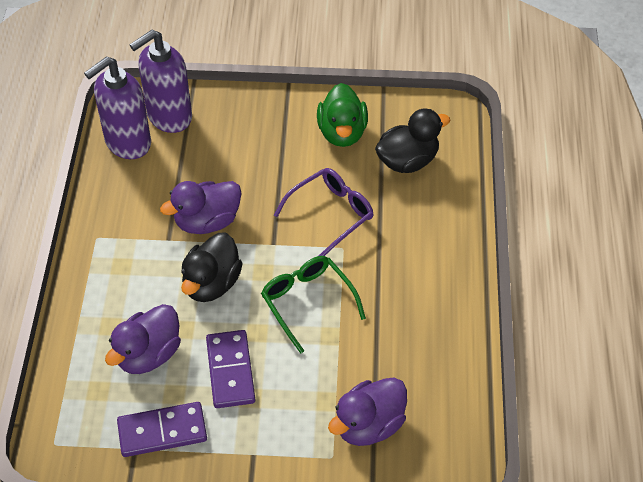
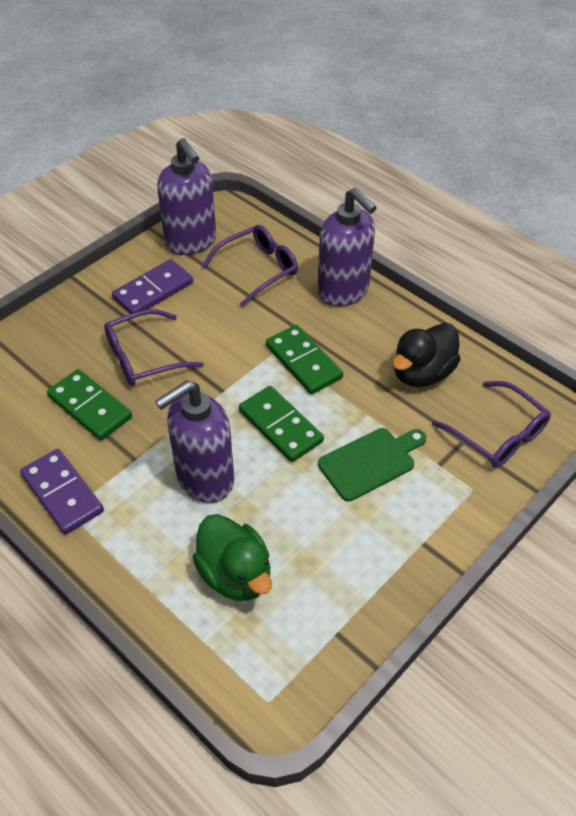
black duck: [181,232,243,302] [375,109,450,173] = 2 -> [392,323,461,387] = 1
green cutting board: none = 0 -> [318,428,426,502] = 1
green domino: none = 0 -> [47,369,132,440] [239,386,324,462] [266,325,343,394] = 3
green glasses: [261,256,366,354] = 1 -> none = 0
purple duck: [105,304,181,374] [160,181,242,234] [328,377,407,446] = 3 -> none = 0
purple glasses: [274,168,373,256] = 1 -> [104,309,204,386] [202,225,298,307] [432,381,551,467] = 3
purple soap dispenser: [84,56,151,159] [130,30,192,133] = 2 -> [155,380,234,503] [157,138,216,255] [318,188,377,306] = 3

